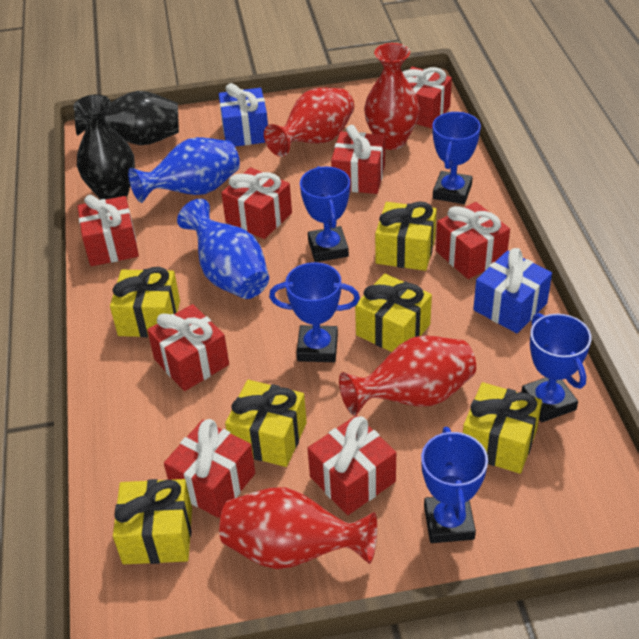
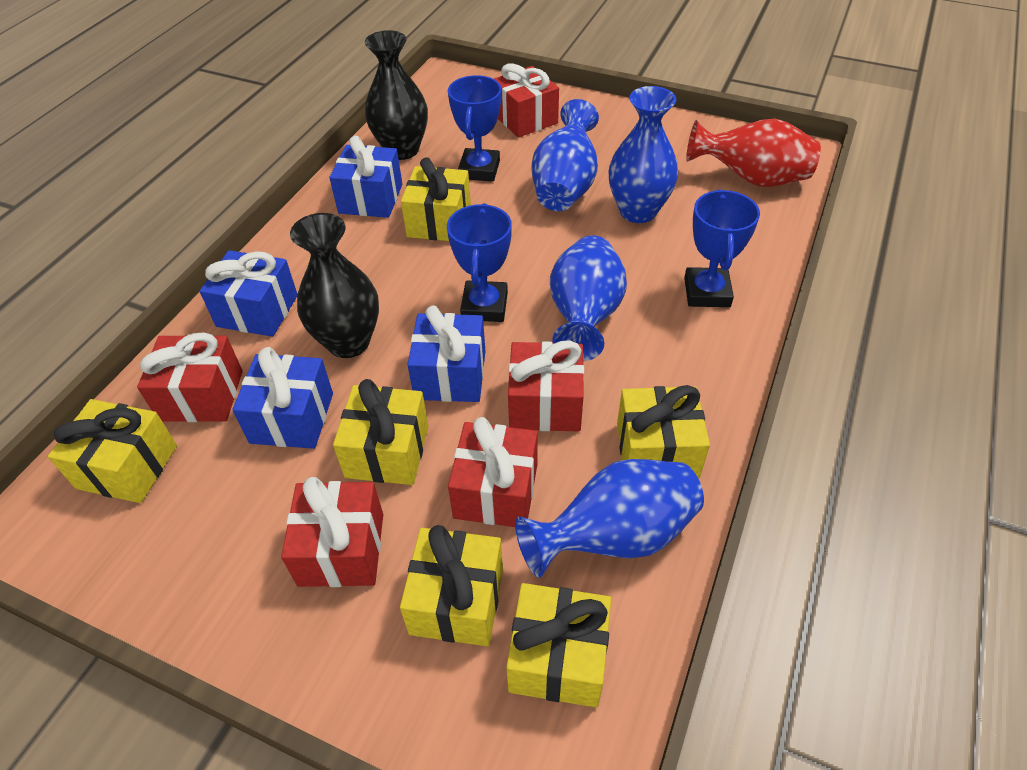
blue gift: [219,83,268,147] [473,248,552,333] = 2 -> [200,250,298,337] [232,347,333,449] [330,136,402,218] [407,305,485,402] = 4
blue trophy: [269,262,360,362] [300,166,350,262] [421,427,488,543] [432,112,481,204] [521,313,591,422] = 5 -> [447,203,512,322] [448,75,501,182] [684,189,760,307] = 3
blue vase: [128,137,240,203] [177,199,269,299] = 2 -> [515,459,704,578] [531,99,599,211] [550,235,627,361] [609,86,678,223] = 4
red gift: [78,195,139,266] [147,304,229,391] [164,419,255,518] [221,167,292,239] [308,415,396,515] [331,125,385,194] [402,67,452,129] [436,202,510,279] = 8 -> [137,332,243,422] [281,477,383,587] [448,417,538,527] [494,64,559,137] [508,340,584,431] = 5
red vase: [219,487,377,569] [264,88,354,157] [339,335,476,416] [364,43,419,150] = 4 -> [686,119,821,187] = 1

